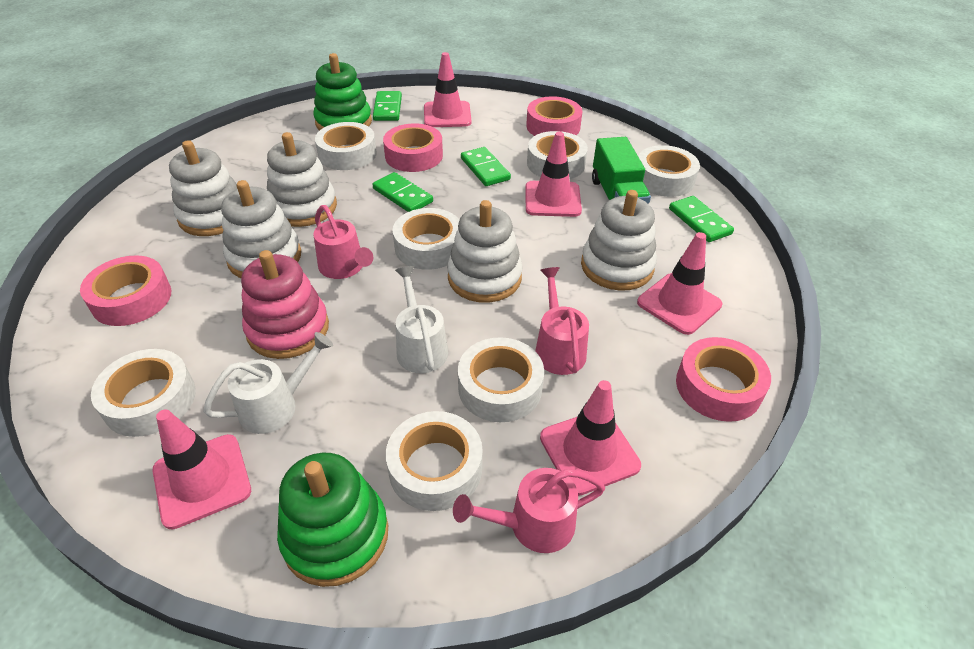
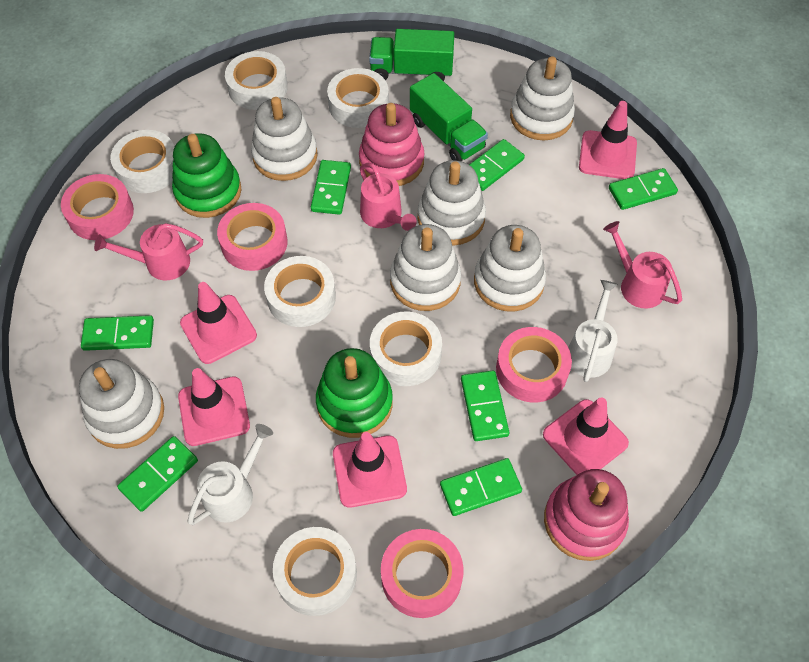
green domino: [372,172,433,212] [373,91,402,121] [461,147,511,186] [669,196,734,242] = 4 -> [81,315,154,351] [117,436,198,512] [311,160,351,215] [440,458,522,516] [461,370,509,441] [469,139,525,191] [609,168,678,210] = 7
green truck: [592,137,651,204] = 1 -> [369,29,454,81] [410,73,488,162] = 2
pink stacking toy: [241,250,329,359] = 1 -> [359,103,425,186] [544,469,629,561] = 2
white stacking toy: [169,140,237,236] [221,180,301,278] [267,132,337,227] [447,200,523,303] [581,190,657,291] = 5 -> [79,359,164,449] [251,97,318,181] [390,224,461,311] [417,160,486,246] [474,225,546,312] [510,56,575,140] = 6
white tape: [91,349,196,437] [315,122,377,170] [386,411,483,511] [392,208,459,270] [458,337,544,422] [527,131,588,179] [638,145,700,197] = 7 -> [110,130,175,193] [225,51,288,110] [264,256,336,327] [273,527,357,616] [327,68,389,128] [370,312,442,386] = 6

